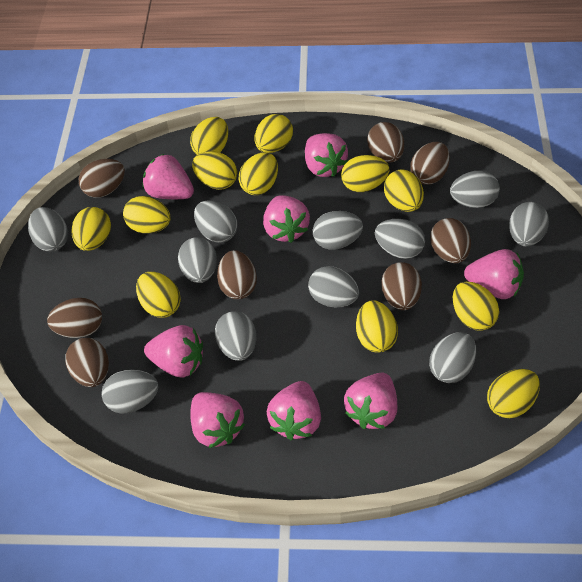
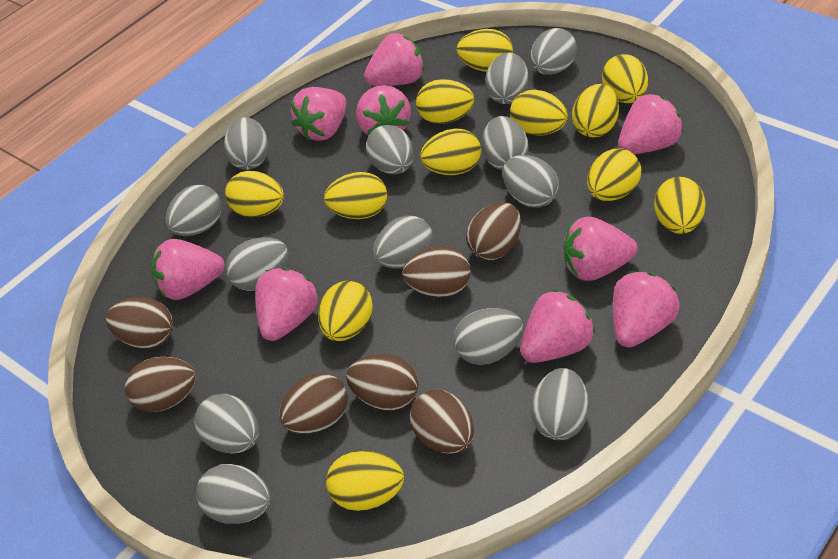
brown egg: [47,298,102,338] [66,338,109,387] [79,159,125,198] [217,250,257,299] [367,122,404,163] [381,262,422,310] [410,142,450,185] [430,218,471,263] = 8 -> [106,297,173,349] [125,357,196,412] [279,373,348,434] [346,354,418,410] [402,246,471,297] [410,390,474,454] [466,202,521,260] = 7
grey egg: [28,207,68,252] [101,370,158,413] [178,237,217,283] [194,200,237,243] [215,311,256,361] [308,266,359,307] [313,211,363,250] [375,219,425,259] [429,332,476,383] [450,171,500,208] [509,202,549,246] = 11 -> [166,185,221,236] [194,394,259,454] [196,464,271,524] [224,117,269,170] [226,237,288,291] [366,125,414,174] [373,215,433,269] [454,308,524,365] [482,116,528,170] [485,53,529,104] [503,155,559,208] [530,28,577,75] [531,368,589,440] = 13
pink strawberry: [143,154,194,199] [144,325,203,378] [190,392,245,448] [263,195,310,243] [267,381,321,440] [305,133,348,177] [344,373,397,429] [464,249,524,299] = 8 -> [151,239,225,300] [255,268,318,341] [291,87,347,141] [356,85,411,136] [364,33,424,86] [521,289,595,363] [563,217,638,281] [613,272,680,348] [618,94,683,154] = 9

